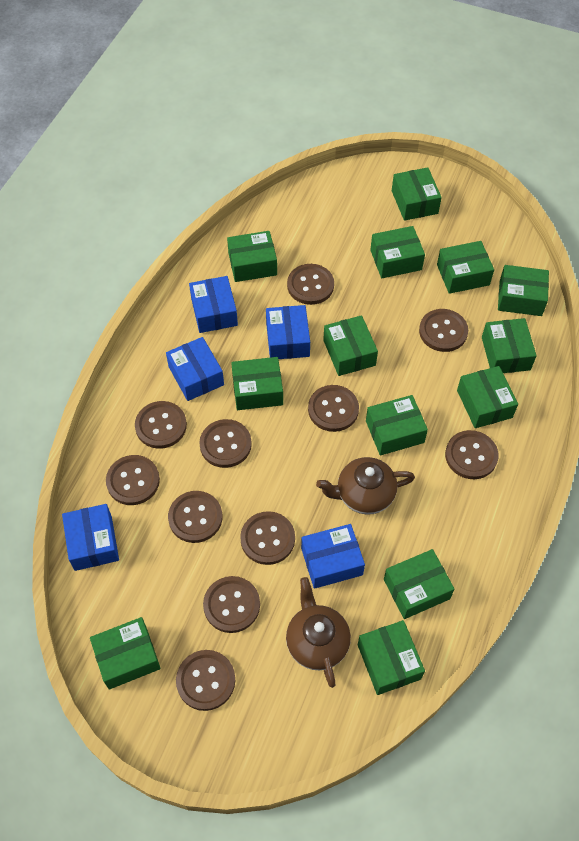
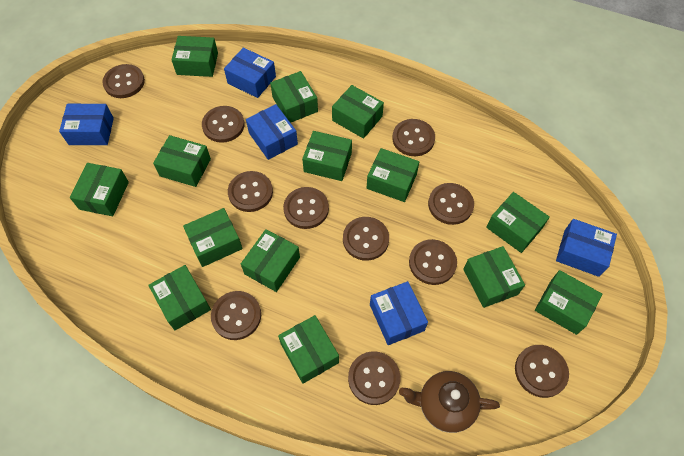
brown teapot: [286,577,351,688] [316,457,415,515] = 2 -> [399,371,500,433] = 1
green box: [90,617,161,690] [227,231,277,282] [231,357,283,410] [323,315,378,376] [358,620,425,695] [366,395,428,455] [370,226,425,278] [384,549,455,619] [392,167,442,221] [437,241,494,294] [457,366,518,428] [482,318,537,373] [498,265,549,316] = 13 -> [70,163,129,216] [148,265,211,330] [153,135,211,187] [171,36,218,77] [183,208,243,267] [241,229,300,292] [270,71,318,123] [278,315,339,384] [302,131,352,181] [332,85,384,139] [367,148,419,202] [463,246,525,308] [486,192,550,253] [535,270,602,335] = 14

